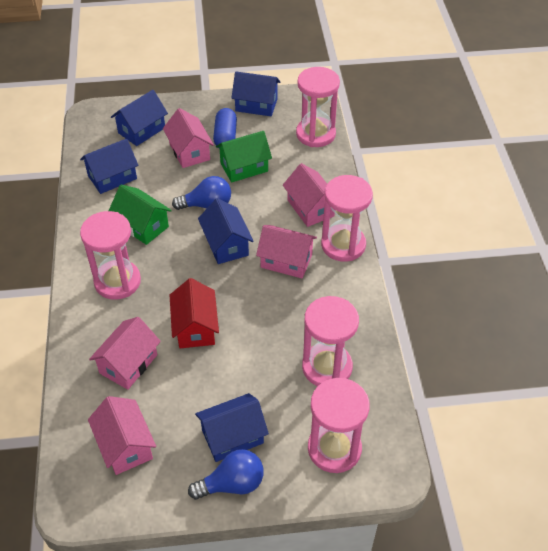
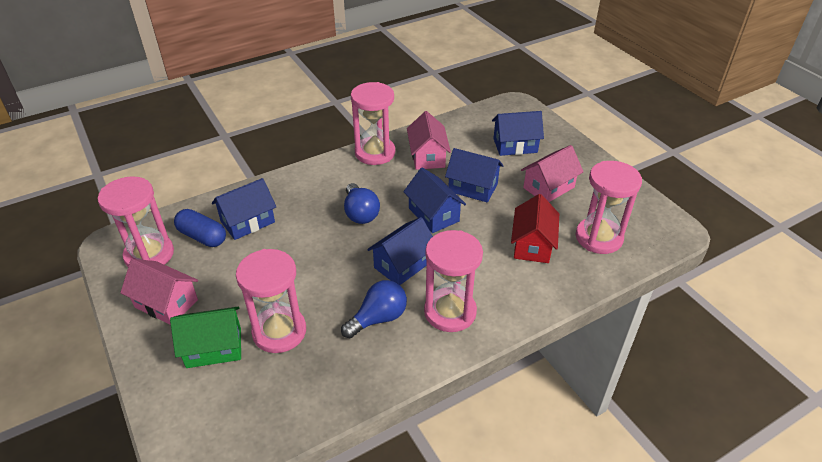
green house: [109,184,172,245] [216,131,272,182] = 2 -> [170,307,241,368] = 1
pink house: [88,396,156,475] [89,317,161,390] [163,108,214,168] [256,225,317,278] [283,163,335,227] = 5 -> [120,259,198,325] [407,111,451,170] [521,145,584,202] = 3

